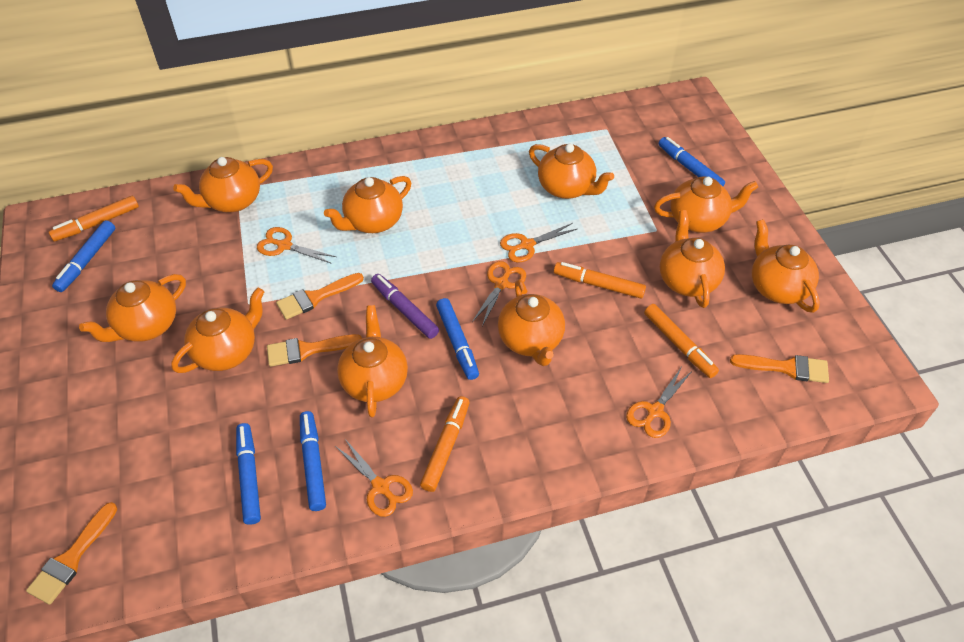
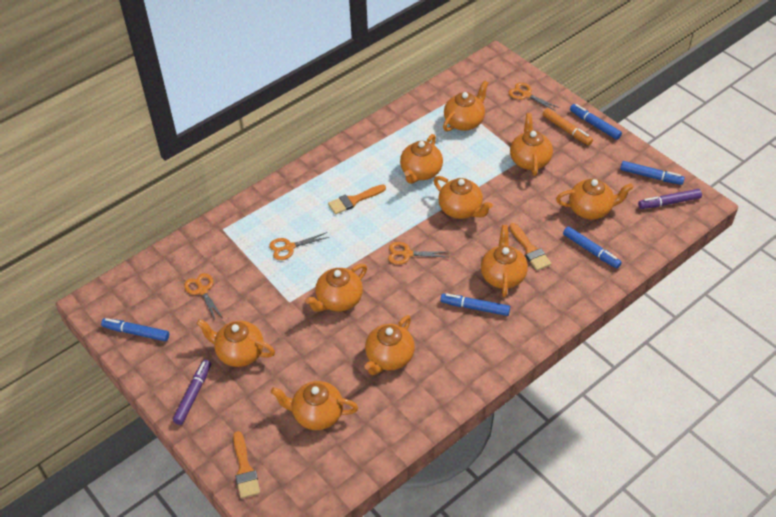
orange brush: [26,502,117,605] [267,334,362,367] [276,273,364,320] [730,354,829,383] = 4 -> [233,431,260,498] [328,184,386,214] [509,223,552,271] = 3
orange marker: [49,196,139,242] [420,396,470,492] [554,262,646,298] [644,304,719,378] = 4 -> [543,108,593,145] = 1
orange scissors: [257,227,336,263] [335,439,413,517] [472,261,526,326] [500,223,577,262] [626,368,692,438] = 5 -> [184,273,222,319] [269,232,329,260] [388,242,447,265] [508,82,559,111] = 4
purple marker: [371,274,439,339] = 1 -> [173,360,211,425] [638,189,702,209] = 2

